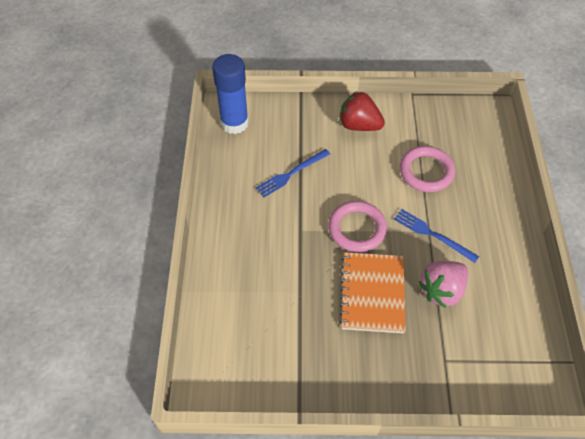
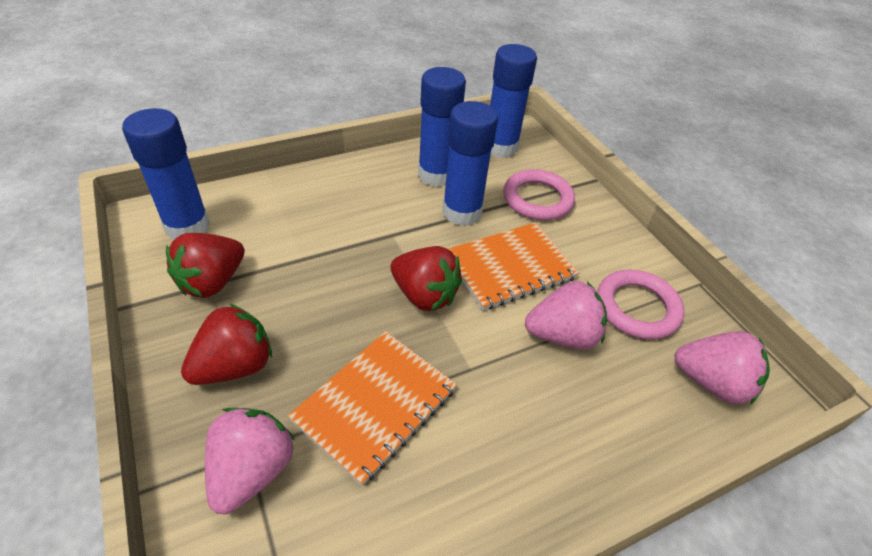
blue fork: [256,149,330,197] [394,209,479,263] = 2 -> none = 0
blue glue stick: [212,54,249,134] = 1 -> [122,108,210,239] [418,67,466,187] [442,101,498,226] [490,44,537,158] = 4
orange notebook: [339,252,406,333] = 1 -> [288,331,457,486] [449,222,579,310] = 2
pink strawberry: [418,261,468,308] = 1 -> [205,408,295,514] [525,281,607,350] [674,331,770,404] = 3
red strawberry: [339,91,385,131] = 1 -> [166,233,245,298] [181,304,272,385] [390,246,462,311] = 3

